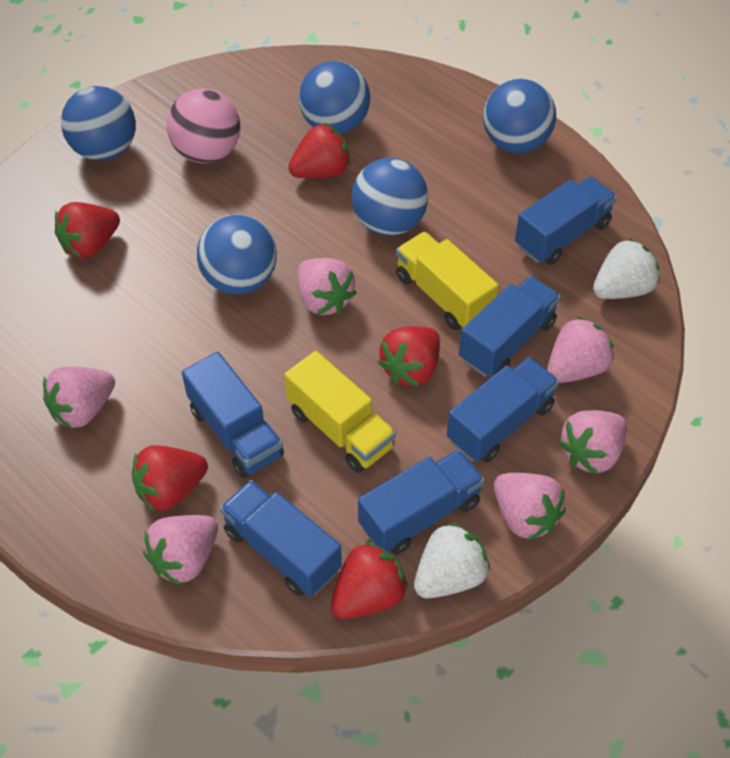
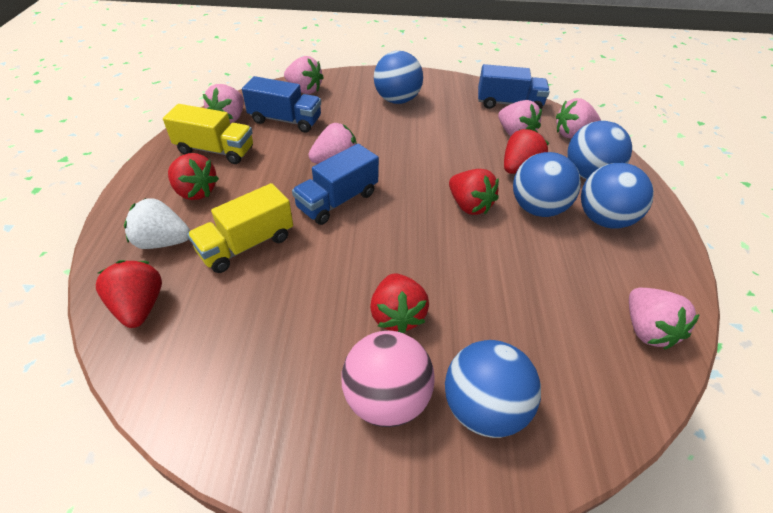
blue truck: [182,352,284,478] [220,480,342,597] [358,449,484,555] [447,357,559,462] [459,276,561,377] [515,176,617,265] = 6 -> [242,76,321,133] [292,144,379,225] [478,64,550,109] = 3
white strawberry: [414,522,490,599] [593,238,659,299] = 2 -> [124,198,190,249] = 1

